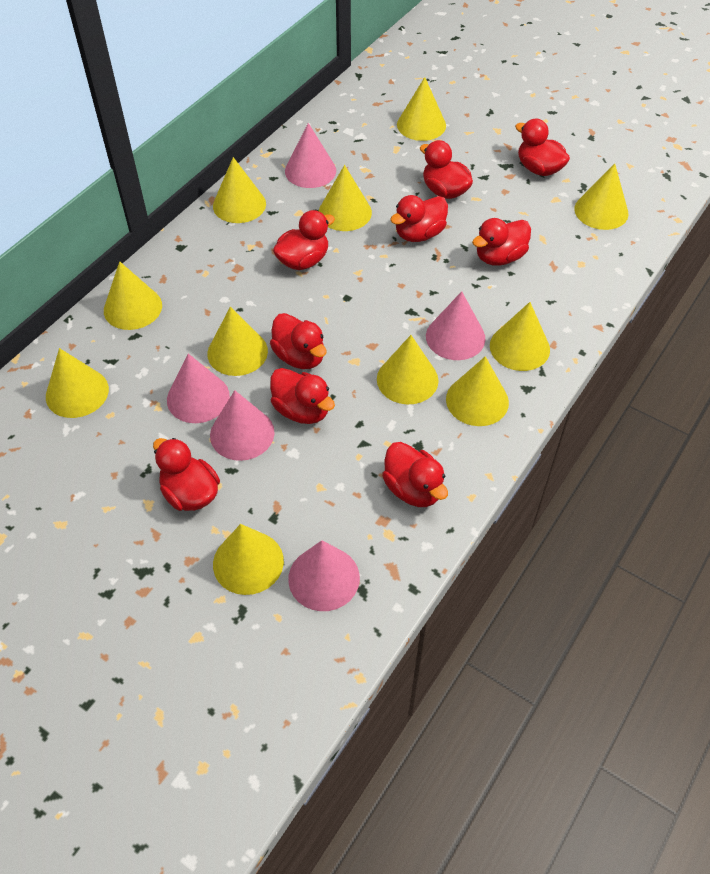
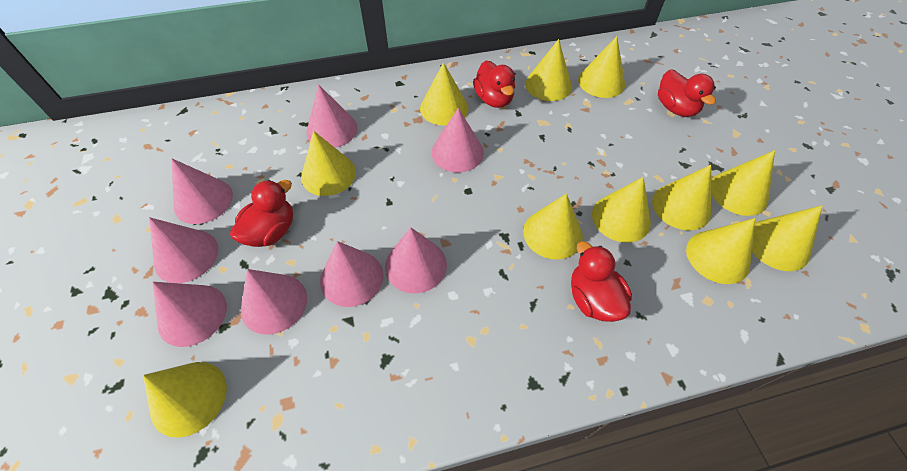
pink cone: [167,354,230,423] [210,390,275,461] [285,123,336,188] [288,540,360,611] [426,291,486,360] = 5 -> [149,217,218,283] [152,282,227,347] [171,158,233,224] [241,269,307,335] [307,84,358,148] [320,241,383,307] [385,228,447,293] [432,108,484,173] = 8
red duck: [153,438,220,511] [270,313,326,369] [270,368,335,424] [273,210,335,270] [382,442,448,507] [390,195,448,242] [420,140,473,199] [472,218,531,266] [515,119,570,176] = 9 -> [230,180,293,247] [473,61,515,108] [571,241,632,322] [658,69,716,117] = 4

